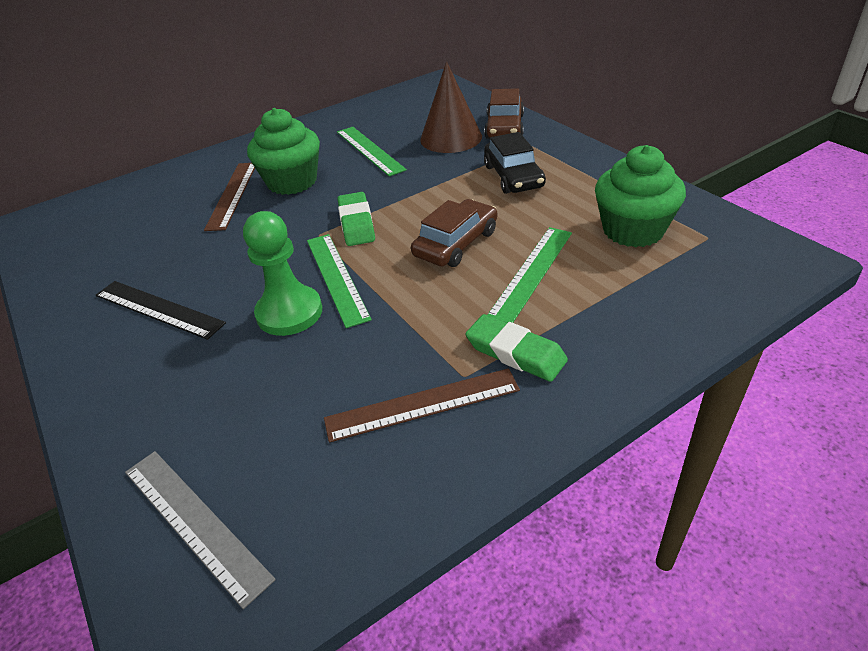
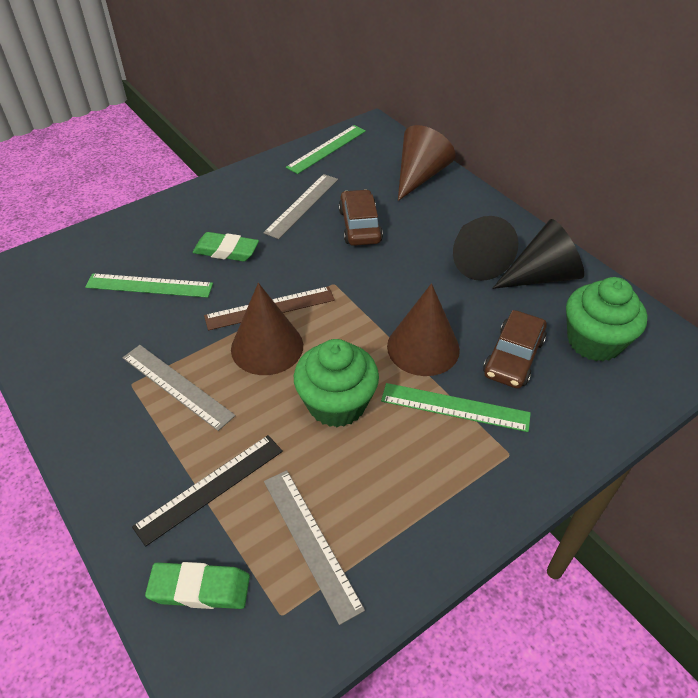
black car: [484,132,546,194] = 1 -> none = 0
black cone: none = 0 -> [453,216,518,281] [492,219,584,289] = 2
brown cone: [420,62,482,153] = 1 -> [231,283,303,375] [387,283,460,376] [398,125,456,201] = 3
brown ruler: [204,163,255,231] [324,368,520,443] = 2 -> [204,286,335,330] = 1
green pawn: [243,211,322,336] = 1 -> none = 0
grey ruler: [125,451,276,609] = 1 -> [123,345,236,431] [263,174,338,239] [264,470,365,625] = 3

